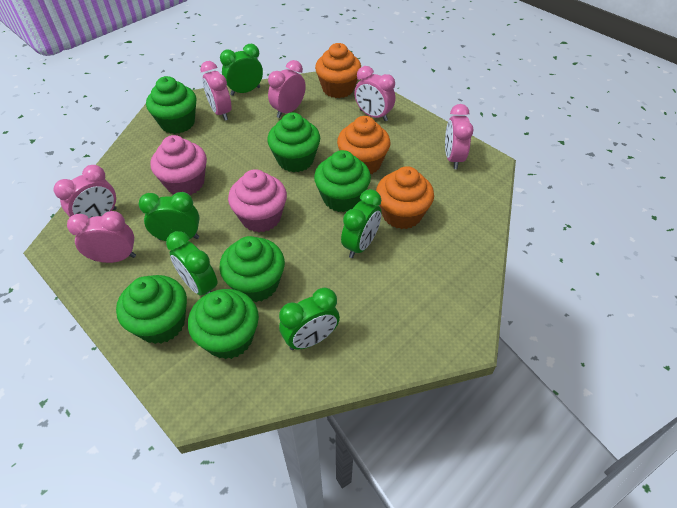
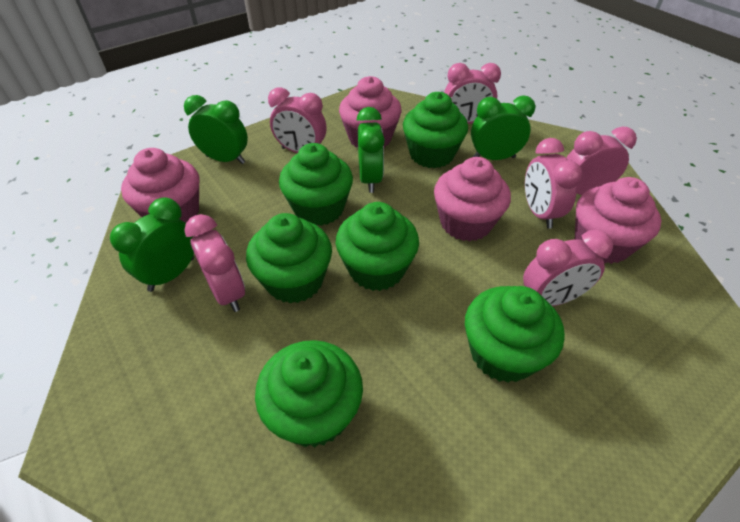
green clock: [138,192,200,241] [166,231,218,296] [220,44,263,96] [279,287,340,350] [341,189,382,258] = 5 -> [110,197,194,292] [184,95,248,164] [357,107,385,193] [471,96,535,160] = 4
orange cupcake: [315,43,361,98] [337,116,390,174] [376,166,434,229] = 3 -> none = 0
pink cupcake: [150,135,207,195] [228,169,287,232] = 2 -> [121,148,199,223] [339,76,402,148] [434,157,511,241] [575,177,661,264] = 4

